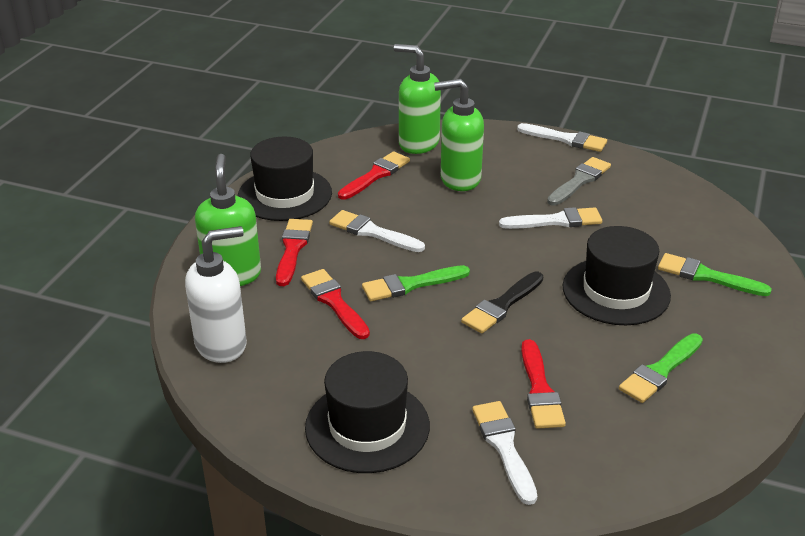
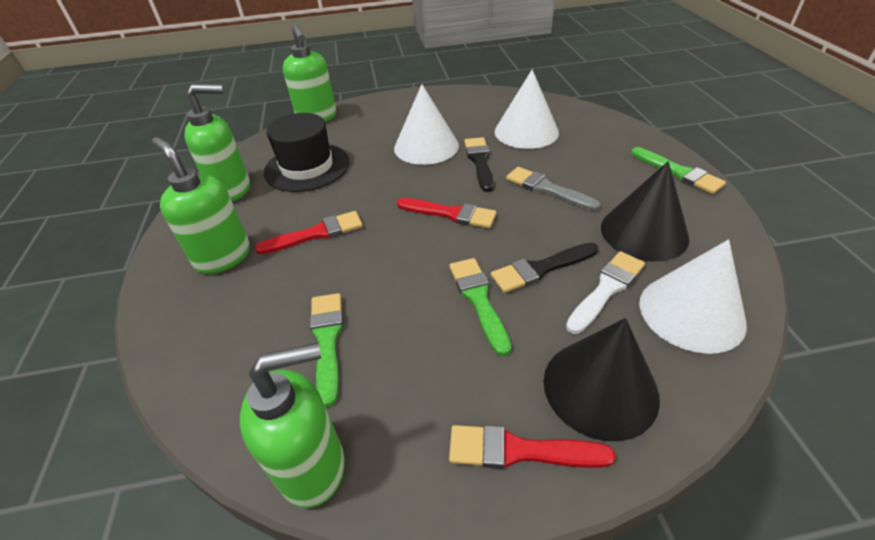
black brush: [461,271,544,333] = 1 -> [464,137,494,192] [491,243,599,293] = 2
black cone: none = 0 -> [544,318,660,441] [601,161,689,261] = 2
black hat: [238,137,332,221] [305,351,430,473] [563,226,671,325] = 3 -> [264,113,349,192] = 1
green soap dispenser: [195,154,261,286] [394,44,441,154] [434,79,484,191] = 3 -> [151,137,250,274] [184,84,250,201] [240,343,345,508] [283,24,336,122] = 4
red brush: [276,219,313,286] [301,269,370,339] [338,151,410,200] [521,339,566,429] = 4 -> [255,211,363,254] [397,198,497,228] [449,425,616,469] = 3
white brush: [329,210,425,252] [472,401,537,505] [499,207,602,229] [517,123,607,152] = 4 -> [566,251,645,334] = 1
white cone: none = 0 -> [394,84,459,165] [495,69,559,149] [639,239,747,354] = 3
white soap dispenser: [185,226,247,363] = 1 -> none = 0

